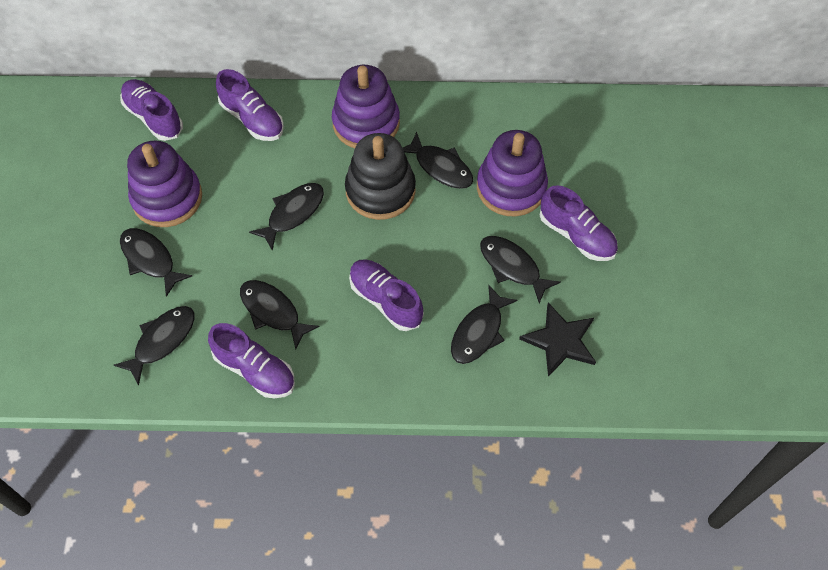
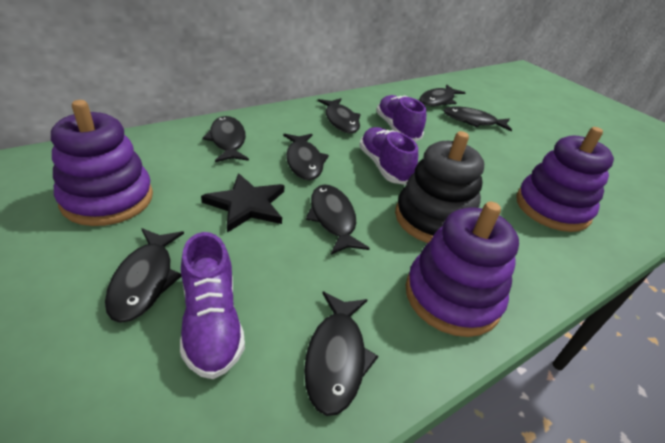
black fish: [114,306,195,386] [120,228,192,297] [240,280,320,349] [249,183,324,251] [403,132,473,189] [451,284,518,364] [480,236,561,304] = 7 -> [105,228,184,323] [202,116,249,162] [283,133,329,180] [304,291,378,416] [306,185,370,255] [317,98,361,134] [419,85,466,107] [443,106,512,131] = 8
purple shoe: [120,79,183,141] [208,323,295,398] [216,69,284,141] [349,259,424,331] [540,185,618,261] = 5 -> [180,232,245,379] [359,127,418,185] [376,95,426,142] = 3

